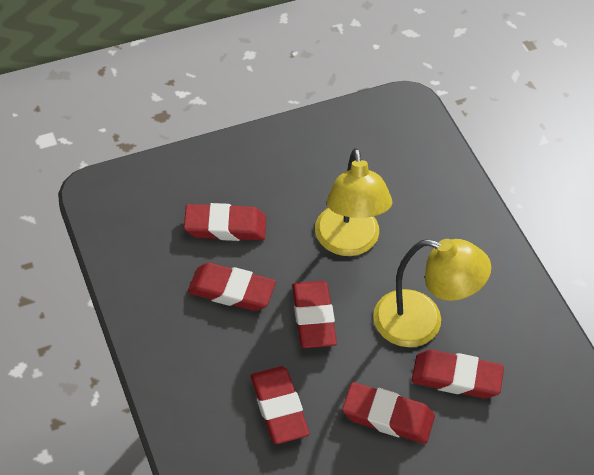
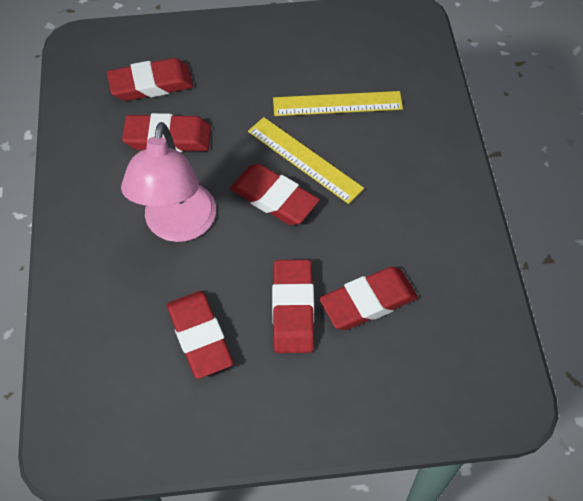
pink lamp: none = 0 -> [121,122,216,242] = 1
yellow lamp: [315,148,392,256] [373,239,491,347] = 2 -> none = 0
yellow ruler: none = 0 -> [248,117,364,204] [273,91,403,116] = 2

